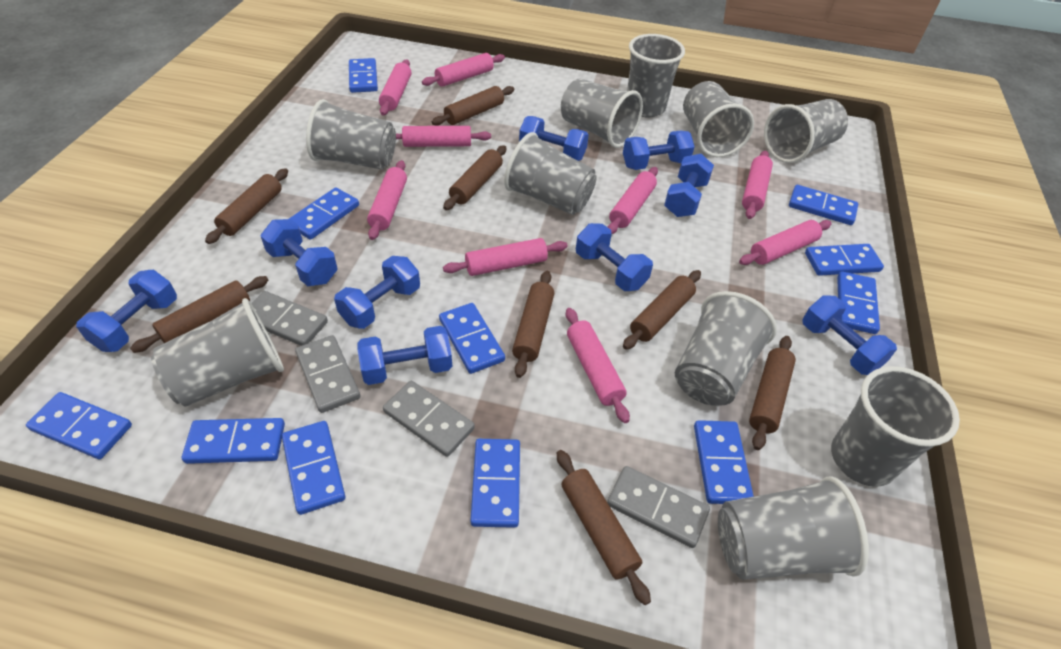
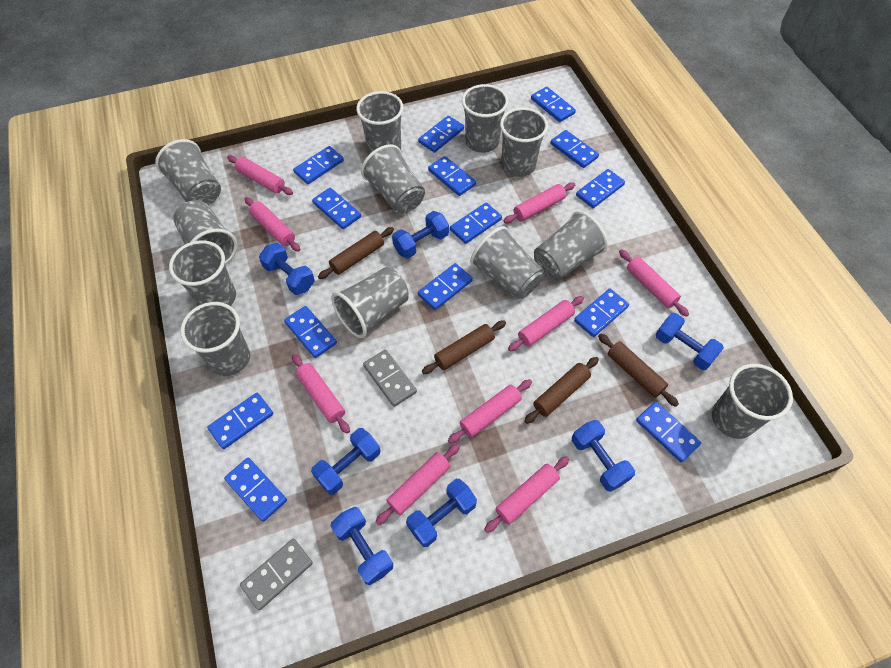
blue domino: [26,392,132,459] [182,418,285,464] [282,421,345,515] [289,188,359,240] [349,58,378,93] [439,303,505,374] [471,439,520,528] [694,420,754,504] [789,185,858,225] [805,244,884,276] [837,271,880,334] = 11 -> [207,393,273,449] [224,458,287,522] [284,306,337,358] [293,146,344,184] [312,188,361,229] [418,116,464,153] [418,263,473,310] [428,156,476,196] [450,202,502,244] [531,87,576,122] [550,130,599,168] [574,288,629,337] [576,169,625,208] [636,402,701,462] = 14
blue dumbbell: [76,270,177,352] [261,219,337,286] [334,256,420,329] [358,326,452,385] [519,116,589,161] [576,223,653,291] [623,130,695,170] [664,154,714,217] [802,295,897,375] = 9 -> [259,243,315,295] [311,428,381,495] [331,507,393,585] [392,211,449,258] [406,479,477,547] [572,420,635,492] [655,313,724,370] = 7
brown rolling pin: [130,276,268,353] [205,168,288,244] [432,86,514,126] [443,145,507,210] [512,271,554,378] [557,450,651,605] [623,270,701,350] [749,336,796,450] = 8 -> [318,227,394,279] [422,320,506,374] [524,357,599,424] [598,334,679,407] = 4
grey cup: [151,298,284,407] [306,99,396,170] [504,132,597,215] [561,78,643,148] [627,34,685,117] [675,291,777,406] [683,81,754,157] [718,477,869,580] [764,99,848,163] [831,366,960,487] = 10 -> [155,139,221,205] [169,240,236,306] [173,200,238,264] [180,302,250,376] [331,267,408,338] [356,91,403,154] [361,144,425,214] [462,84,508,153] [470,226,544,299] [500,107,548,177] [534,211,608,281] [712,364,793,439] = 12
grey domino: [251,291,328,346] [295,335,360,413] [383,381,475,457] [607,466,710,548] = 4 -> [240,539,313,610] [363,350,417,407] = 2

